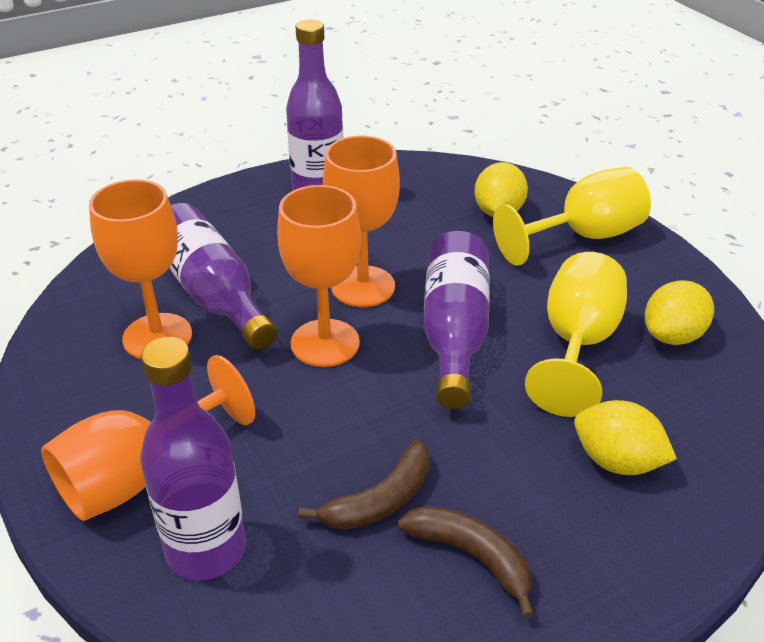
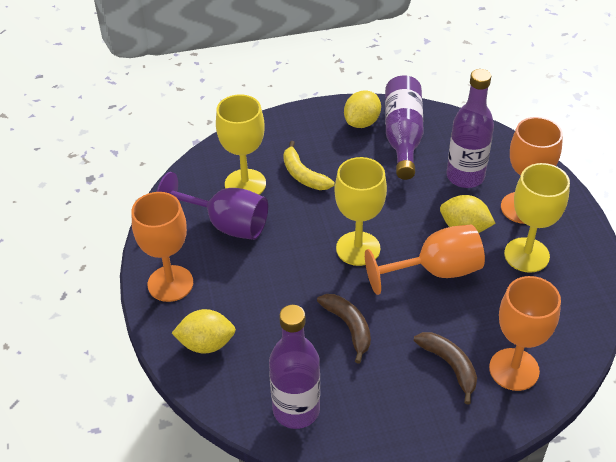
purple bottle: [140,337,246,580] [169,203,277,350] [286,20,343,191] [423,231,490,409] = 4 -> [269,305,320,429] [385,75,424,180] [447,69,494,188] = 3
purple goblet: none = 0 -> [157,172,268,240] = 1
yellow banana: none = 0 -> [283,141,335,190] = 1
yellow goblet: [493,167,651,266] [525,252,627,417] = 2 -> [216,94,266,195] [334,157,387,266] [504,163,570,273] = 3

